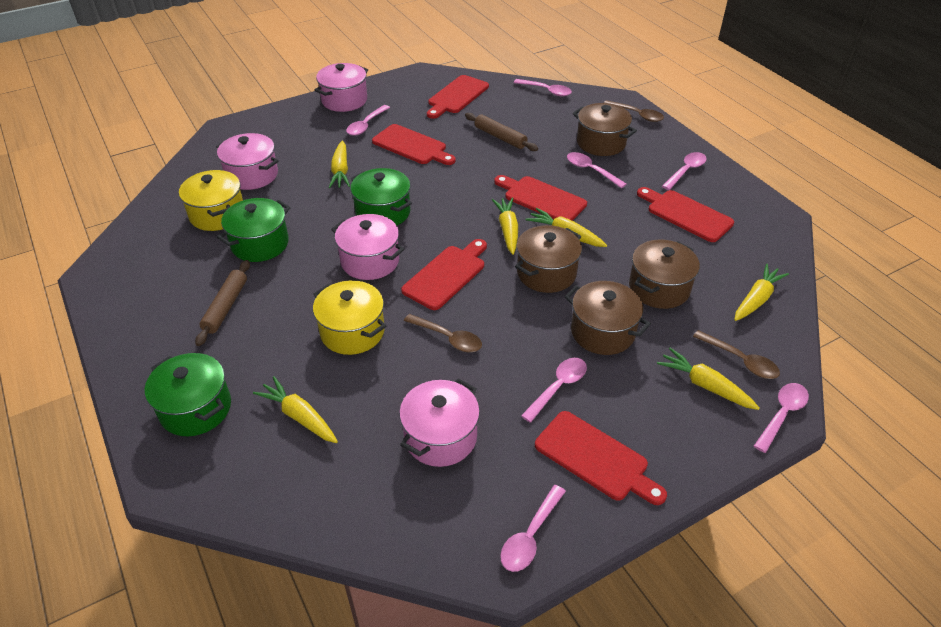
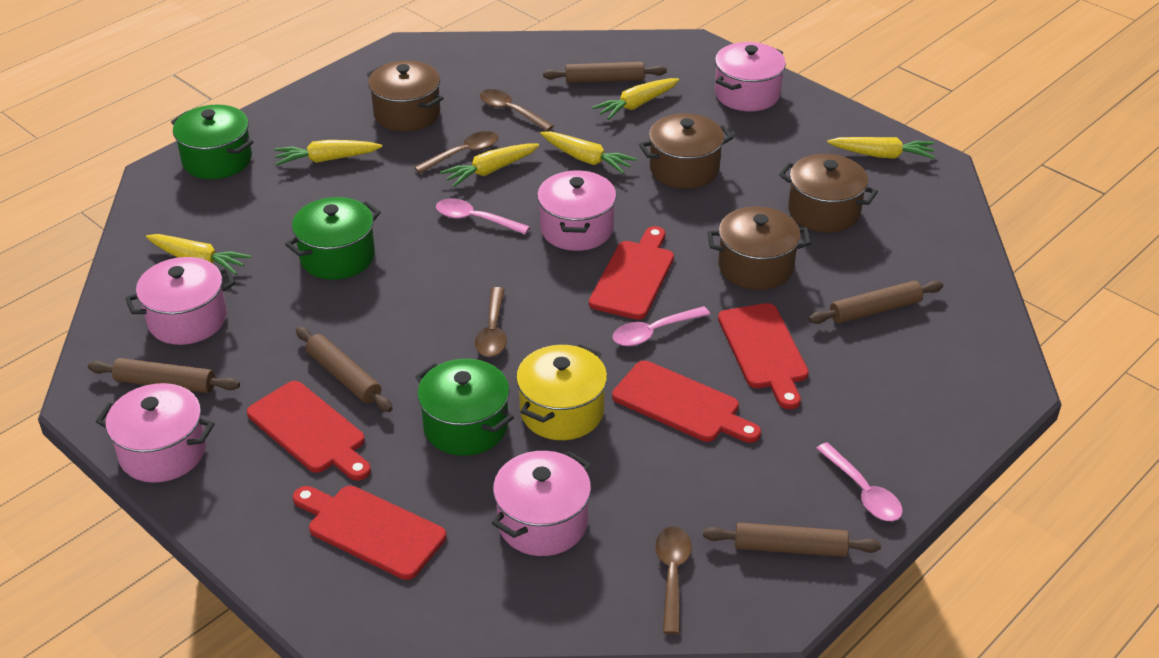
brown rolling pin: [195,260,250,346] [465,113,538,151] = 2 -> [88,358,240,393] [296,327,393,412] [543,62,667,83] [703,523,881,557] [809,281,943,324] = 5
brown spoon: [404,314,482,352] [604,100,664,122] [693,330,780,379] = 3 -> [414,131,498,173] [475,287,507,357] [480,89,554,131] [655,527,692,634] = 4
pink pot: [216,133,279,190] [315,63,368,112] [331,214,404,280] [399,378,480,467] = 4 -> [96,383,215,483] [125,257,236,345] [492,451,591,556] [537,170,617,251] [715,42,786,111] = 5
pink spoon: [346,105,390,136] [500,485,566,572] [514,79,572,96] [521,358,587,423] [567,152,626,188] [662,152,706,190] [754,383,809,453] = 7 -> [436,199,530,234] [612,306,710,346] [816,443,903,521] = 3
red cutting board: [372,124,456,165] [401,239,487,310] [427,75,489,119] [494,175,587,221] [535,411,667,505] [637,187,734,242] = 6 -> [247,381,371,481] [293,486,446,580] [589,226,674,320] [612,360,761,443] [718,303,809,409] = 5
yellow pot: [179,170,243,231] [313,280,386,355] = 2 -> [516,344,607,440] = 1

